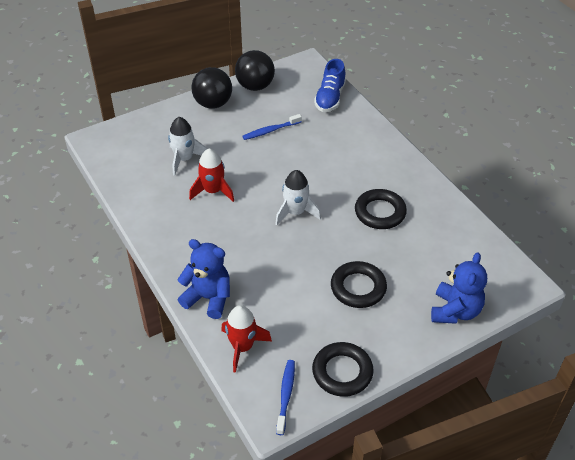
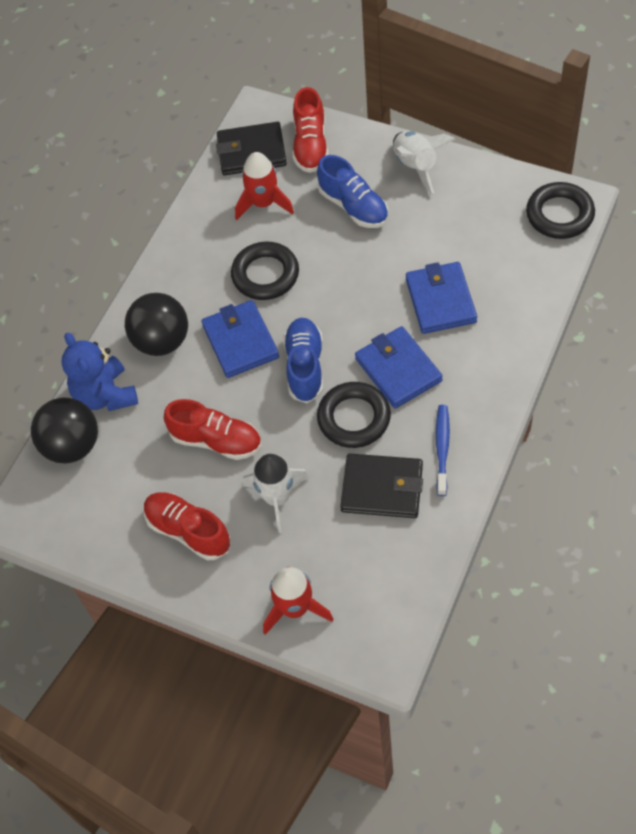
black wallet: none = 0 -> [216,122,287,175] [340,454,423,518] = 2
blue shoe: [314,59,346,112] = 1 -> [283,318,323,403] [317,155,389,228] = 2
blue teddy bear: [177,239,230,319] [431,252,487,324] = 2 -> [62,333,138,411] = 1
blue toothbrush: [243,114,302,140] [276,360,295,435] = 2 -> [436,405,450,496] = 1
blue wallet: none = 0 -> [201,300,279,378] [355,326,443,409] [406,262,477,334] = 3
red shoe: none = 0 -> [144,492,231,560] [164,399,261,460] [293,87,329,173] = 3

